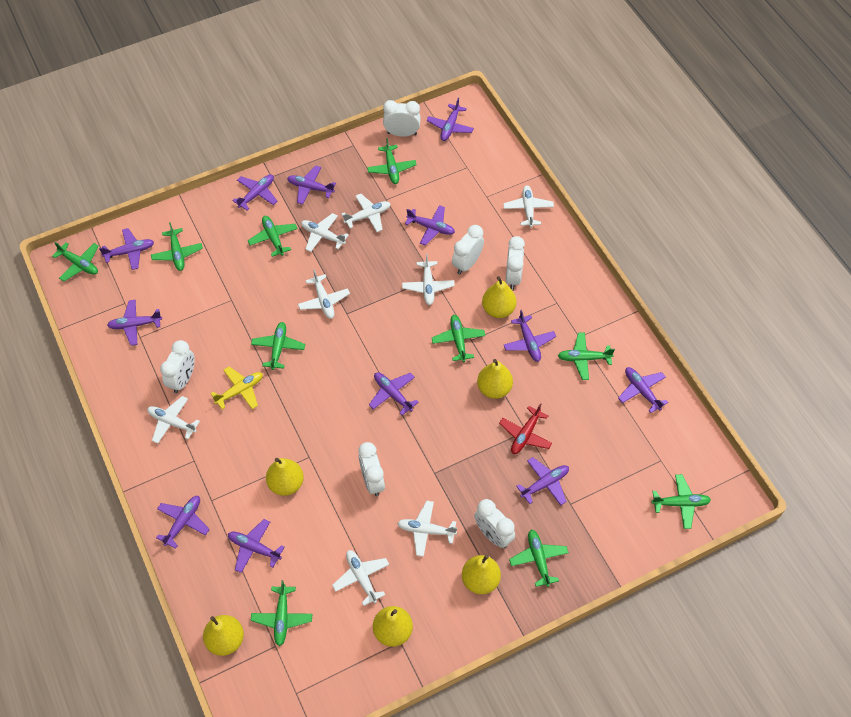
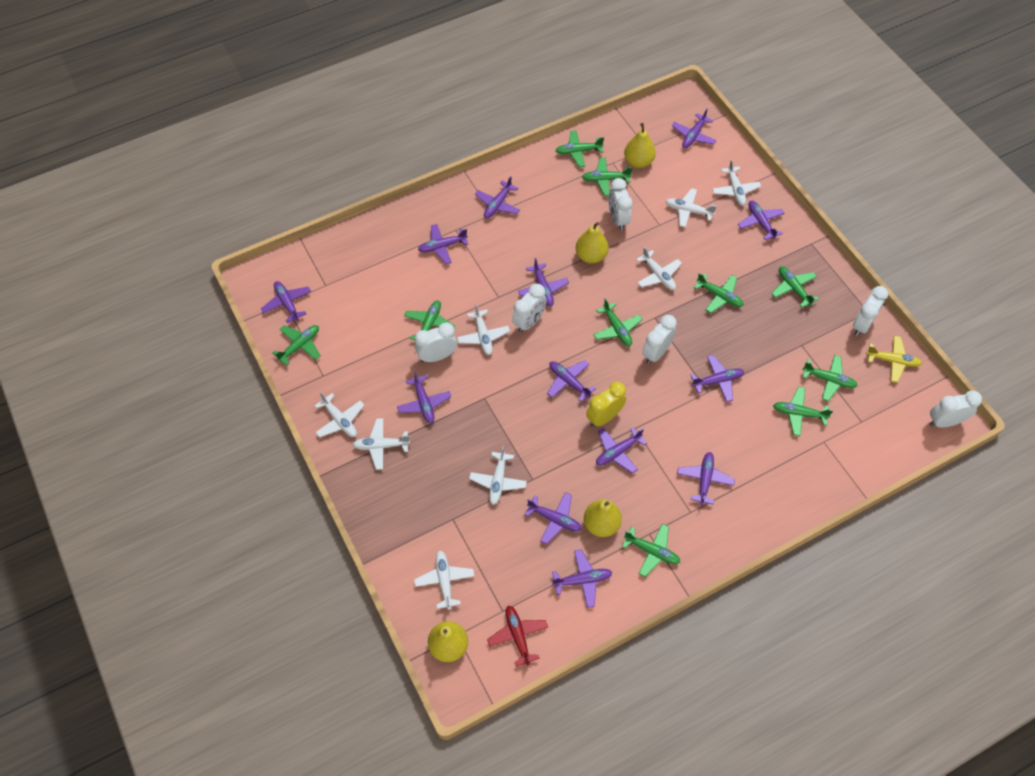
purple plane: [99,228,154,270] [107,300,162,346] [156,496,210,549] [228,519,285,573] [232,174,278,210] [287,166,336,205] [369,372,419,415] [405,205,455,246] [427,98,474,141] [503,310,556,362] [516,457,569,505] [618,367,668,413] = 12 -> [261,281,311,323] [397,370,451,424] [418,224,468,264] [475,176,520,218] [518,257,569,306] [525,492,582,544] [547,360,596,402] [552,550,612,608] [596,427,647,473] [672,109,717,148] [677,452,735,505] [691,355,744,402] [738,201,785,240] = 13
yellow clock: none = 0 -> [586,382,626,427] = 1
yellow pear: [203,615,244,656] [266,458,304,496] [373,606,413,647] [462,555,501,594] [477,359,513,399] [482,276,516,318] = 6 -> [428,621,468,662] [576,222,609,264] [584,500,622,537] [624,123,656,168] = 4

